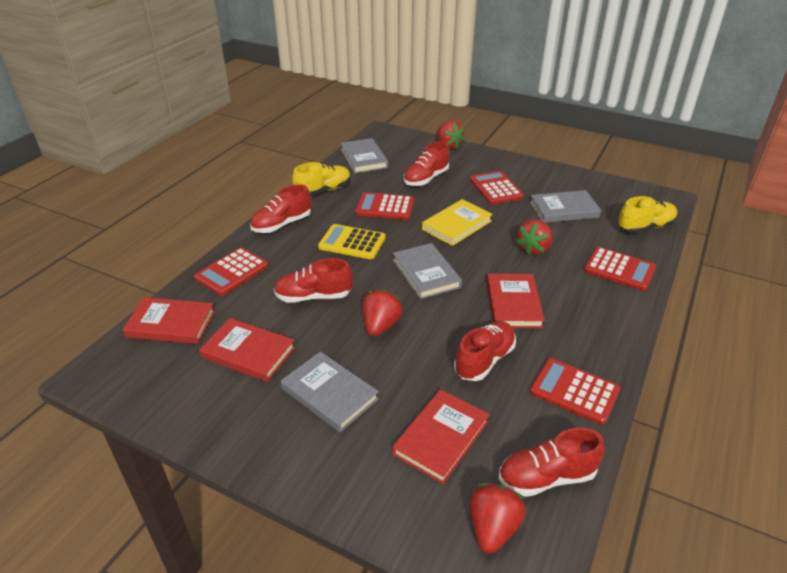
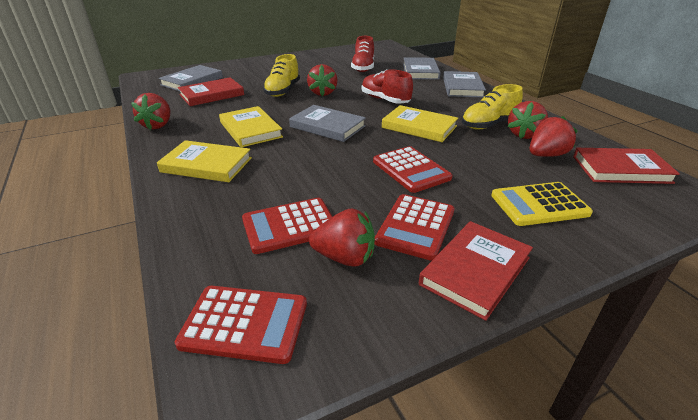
red book: [123,297,215,344] [199,318,295,382] [392,389,490,484] [487,274,545,328] = 4 -> [178,77,244,106] [419,221,533,321] [573,148,680,184] = 3
red calculator: [194,247,269,296] [355,192,414,220] [470,171,524,204] [530,358,620,425] [584,247,656,291] = 5 -> [175,286,307,364] [242,198,333,254] [373,146,452,193] [375,194,454,261] = 4
red shoe: [250,184,311,233] [274,258,353,303] [403,141,449,186] [454,321,516,381] [499,428,605,497] = 5 -> [351,36,374,72] [362,69,413,104] = 2
red strawberry: [362,289,402,336] [436,120,465,149] [469,483,526,553] [516,219,553,255] = 4 -> [131,93,170,130] [307,64,337,96] [309,208,375,267] [508,101,548,139] [530,116,578,157] = 5
yellow book: [422,199,493,246] = 1 -> [157,140,252,182] [219,106,283,147] [382,105,458,142] = 3

